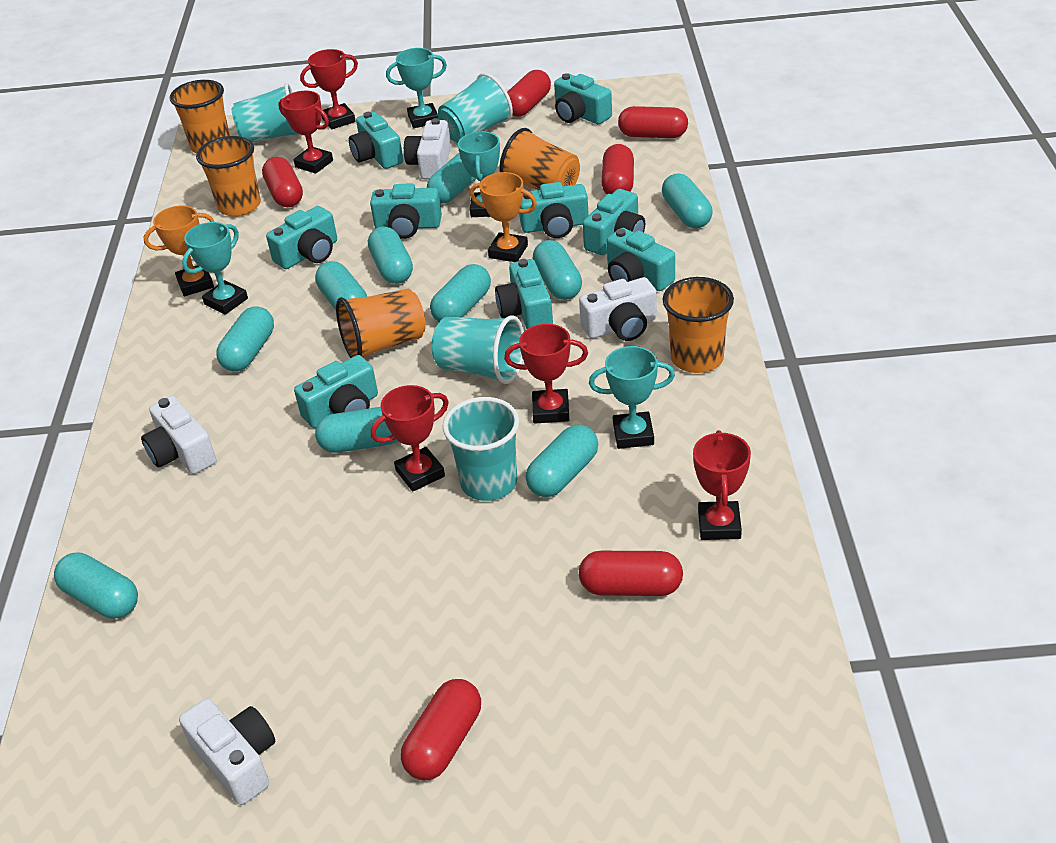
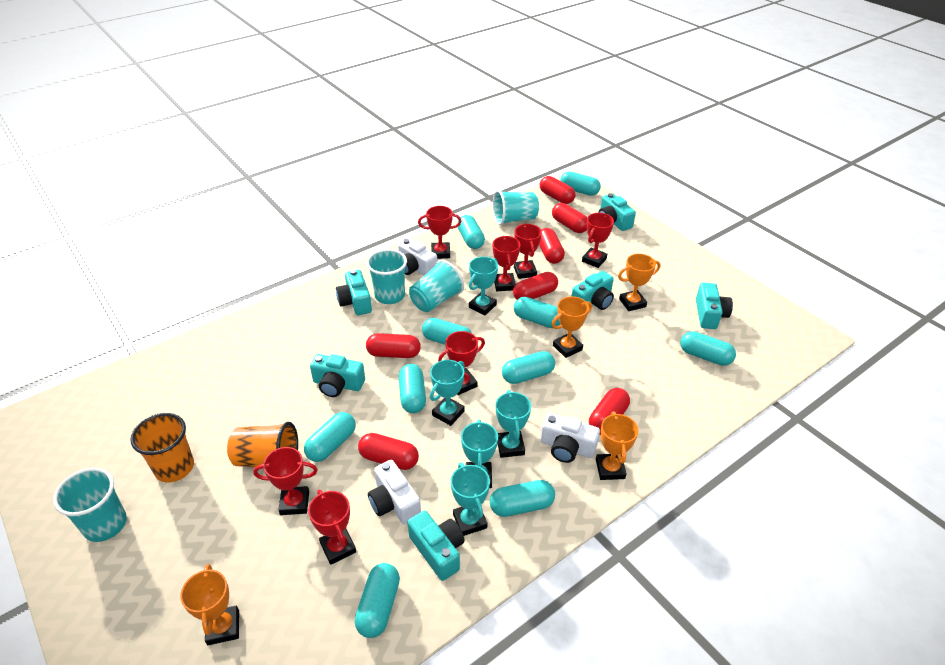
orange cup: [170,80,230,153] [196,136,261,217] [336,289,426,358] [500,128,580,190] [662,277,734,373] = 5 -> [130,413,194,482] [227,422,298,467] = 2
orange trophy: [144,205,215,296] [469,172,537,262] = 2 -> [180,564,239,645] [552,296,592,358] [596,412,639,480] [618,254,660,311] = 4
red capsule: [262,157,303,207] [401,679,481,780] [507,70,551,117] [579,551,683,596] [602,144,634,194] [618,106,688,138] = 6 -> [358,433,419,470] [366,333,421,358] [513,272,558,299] [539,228,565,264] [540,176,575,204] [552,203,587,233] [589,388,630,435] = 7
red trophy: [278,91,333,174] [300,49,358,130] [371,385,449,492] [504,324,588,424] [693,430,751,540] = 5 -> [253,447,318,515] [308,490,356,565] [418,206,461,259] [438,331,485,395] [493,236,520,291] [514,224,542,279] [582,213,614,268] = 7
turquoise camera: [266,206,337,269] [294,355,378,428] [349,112,403,169] [370,183,442,239] [495,259,553,329] [519,182,589,238] [554,73,612,124] [583,189,645,255] [607,228,675,291] = 9 -> [310,354,365,397] [336,270,372,315] [408,511,465,581] [571,271,614,310] [598,193,636,231] [696,283,733,329] = 6
turquoise trophy: [182,222,248,315] [386,48,447,128] [458,131,500,217] [589,346,675,449] = 4 -> [430,360,465,426] [451,463,490,536] [461,419,498,488] [469,257,498,315] [496,390,531,458] = 5
white camera: [141,396,216,474] [179,698,275,805] [404,118,451,179] [579,277,657,341] = 4 -> [368,460,421,525] [398,238,437,275] [541,413,600,463] = 3

